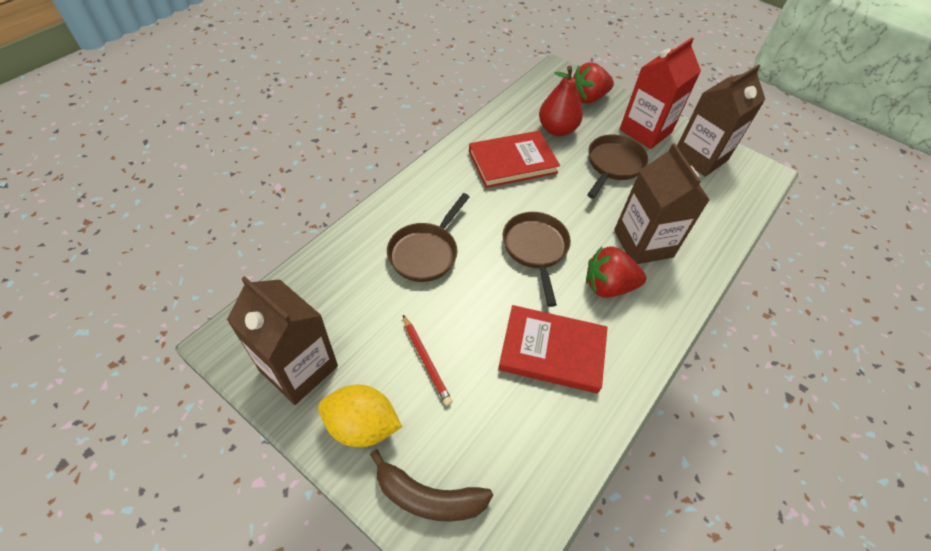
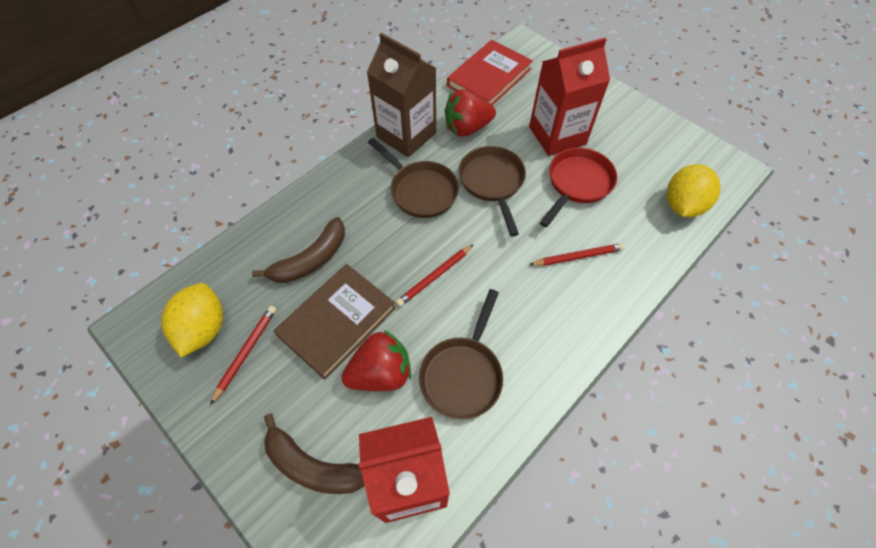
brown banana: [370,450,493,522] = 1 -> [252,217,345,283] [264,414,365,494] = 2
brown book: none = 0 -> [274,264,396,380] = 1
brown carton: [227,276,338,405] [614,143,709,264] [677,64,765,177] = 3 -> [367,33,436,157] = 1
red book: [469,131,560,188] [498,305,608,394] = 2 -> [447,40,533,106] = 1
red carton: [619,37,701,149] = 1 -> [358,417,450,523] [529,38,610,156] = 2
red pan: none = 0 -> [540,148,617,227] = 1
red pear: [539,66,583,136] = 1 -> none = 0
red pencil: [403,315,453,406] = 1 -> [210,306,276,405] [396,244,474,307] [529,243,625,266] = 3
yellow lemon: [318,385,402,447] = 1 -> [161,283,223,357] [667,164,721,217] = 2

